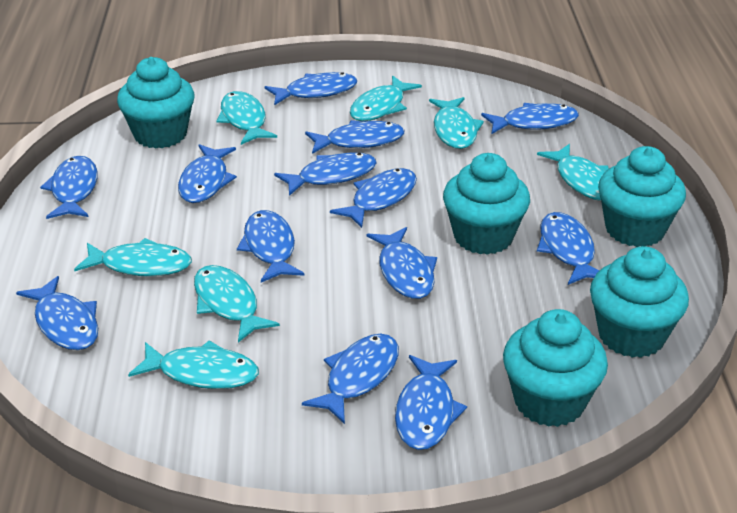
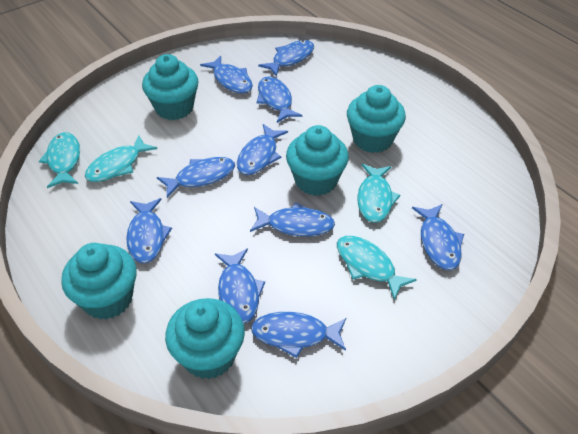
blue fish: [16,276,98,350] [40,156,98,219] [178,144,237,203] [237,210,304,282] [265,72,357,105] [274,153,377,196] [302,334,399,424] [305,120,404,154] [330,168,417,228] [367,227,437,299] [395,355,467,450] [481,103,579,134] [537,212,599,285] = 13 -> [126,198,172,263] [157,157,235,198] [200,56,253,93] [215,249,265,324] [237,124,288,175] [250,202,335,236] [251,312,346,358] [257,77,302,123] [258,40,314,77] [412,204,464,270] = 10
turquoise fish: [74,238,192,276] [128,340,259,389] [194,265,280,343] [216,91,277,145] [350,75,422,121] [429,97,484,149] [537,144,609,201] = 7 -> [39,132,80,188] [85,135,157,182] [337,236,417,300] [357,164,400,223] = 4

